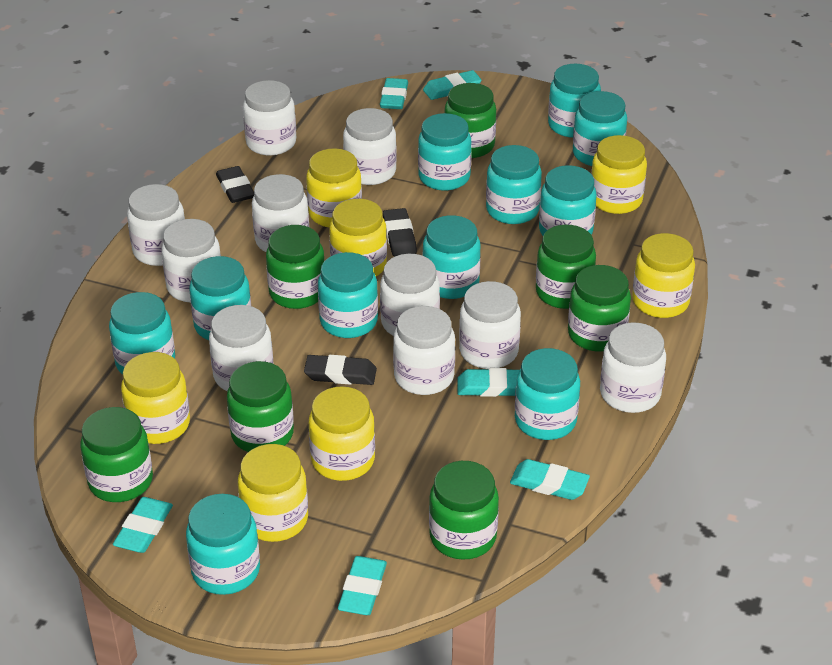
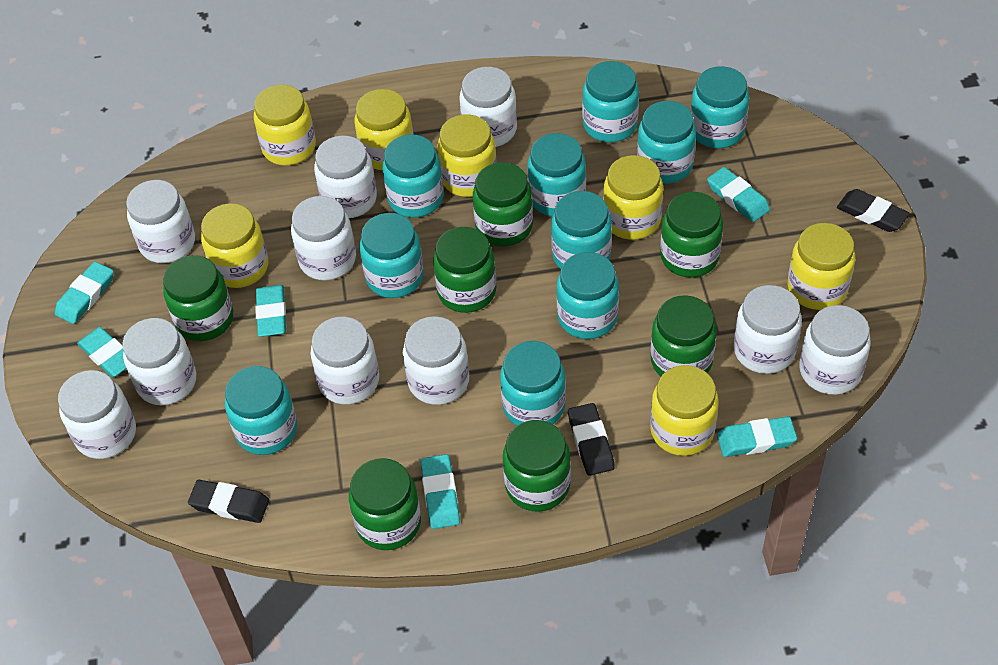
turquoise jar: [109,292,175,375] [186,494,260,595] [189,256,251,340] [318,252,378,338] [418,113,472,191] [423,215,481,299] [486,145,542,224] [515,348,580,440] [539,165,597,236] [548,64,601,138] [573,91,627,166] = 11 -> [225,366,297,455] [360,213,424,298] [382,134,444,218] [500,341,566,426] [527,133,586,217] [551,191,612,269] [556,252,619,339] [582,61,639,142] [637,101,696,184] [691,66,749,148] = 10

